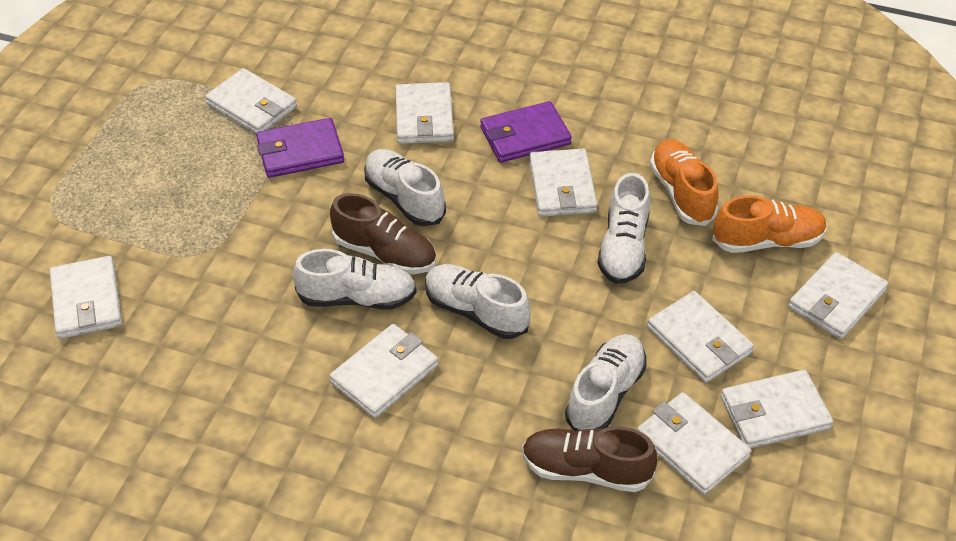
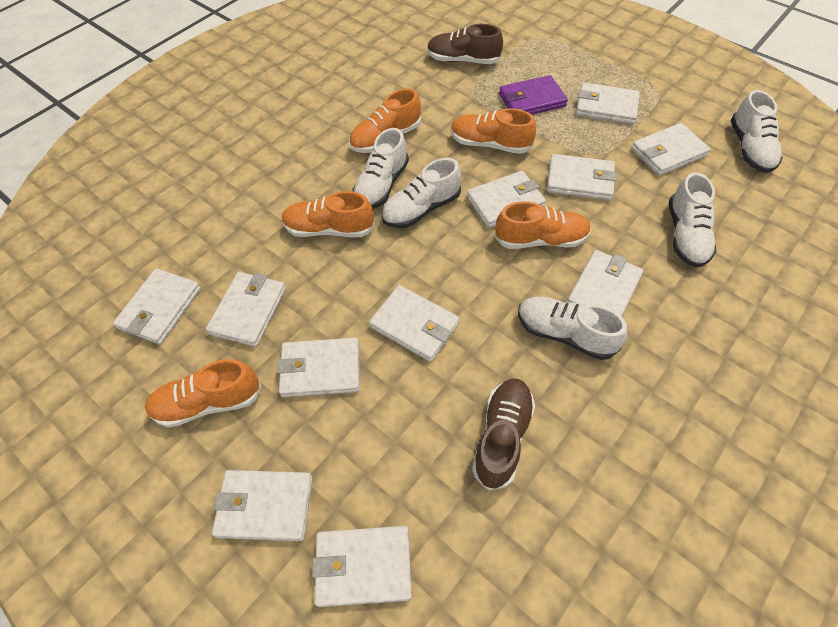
orange shoe: [650,139,718,226] [712,195,827,253] = 2 -> [145,359,262,428] [282,191,375,237] [349,88,421,153] [451,108,536,154] [494,201,591,249] = 5
purple wallet: [256,118,344,178] [480,101,572,163] = 2 -> [499,75,568,115] = 1
white wallet: [50,256,122,339] [205,68,297,134] [330,324,438,418] [395,82,454,144] [529,149,597,217] [637,392,751,495] [647,291,754,383] [721,370,833,449] [788,252,888,339] = 9 -> [113,268,201,345] [206,272,286,347] [212,470,312,541] [277,337,360,397] [312,526,412,607] [369,285,460,362] [467,171,546,228] [547,154,617,200] [567,250,643,317] [576,83,640,124] [631,123,711,176] = 11

